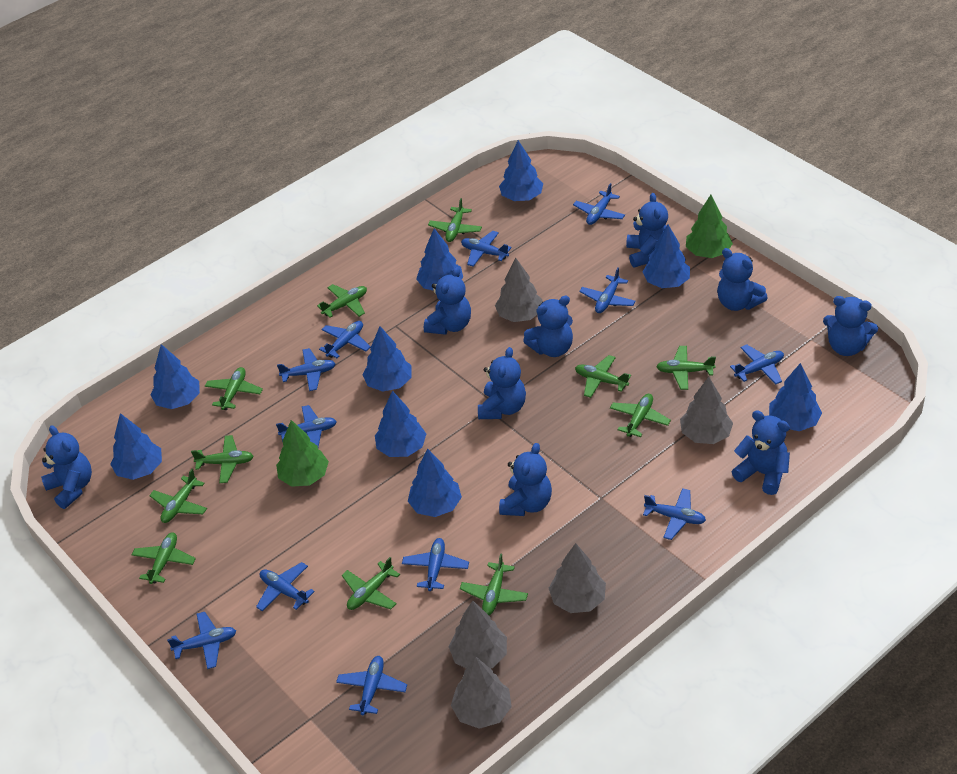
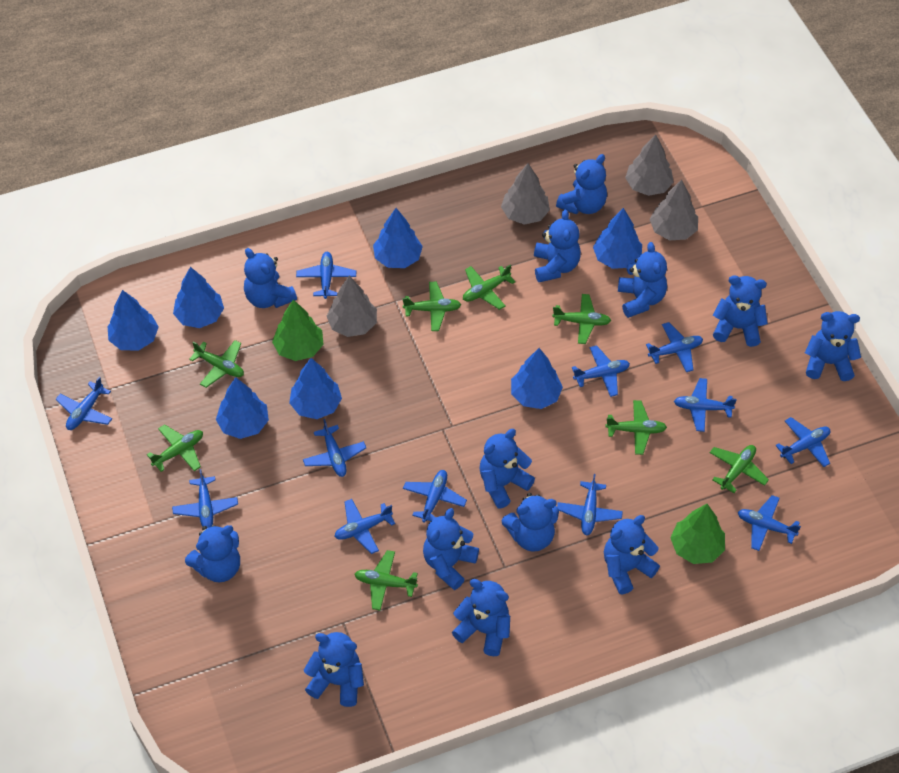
blue teddy bear: [41,425,92,509] [424,267,471,335] [478,347,526,419] [499,443,552,516] [523,296,573,357] [626,193,668,268] [717,248,768,311] [732,410,790,495] [823,296,878,356] = 9 -> [185,525,240,583] [244,248,297,308] [303,632,364,707] [423,508,479,590] [452,579,510,656] [479,429,535,508] [502,493,559,552] [534,210,581,282] [556,154,607,214] [604,515,660,594] [618,242,667,318] [713,275,768,347] [805,311,861,381] = 13
blue tree: [110,413,162,480] [150,344,200,409] [362,326,412,392] [375,391,426,457] [408,449,462,517] [416,228,463,291] [499,140,543,201] [642,225,690,288] [769,363,822,431] = 9 -> [108,290,159,350] [173,267,224,328] [216,377,269,439] [289,358,342,419] [373,208,423,268] [511,348,563,409] [593,208,642,269] = 7
green plane: [132,533,196,584] [149,469,207,523] [191,435,254,483] [205,367,263,410] [317,284,367,318] [342,557,400,610] [428,198,482,242] [460,553,528,615] [575,355,631,398] [610,394,671,437] [656,346,716,390] = 11 -> [147,424,203,472] [189,340,244,388] [355,550,418,611] [403,282,461,331] [463,265,515,310] [552,294,611,344] [606,400,667,455] [710,445,769,493] = 8
grey tree: [449,601,507,669] [451,656,512,729] [495,258,543,322] [549,543,606,613] [680,377,733,444] = 5 -> [327,276,377,337] [501,163,550,225] [625,134,674,196] [649,179,698,240] = 4

